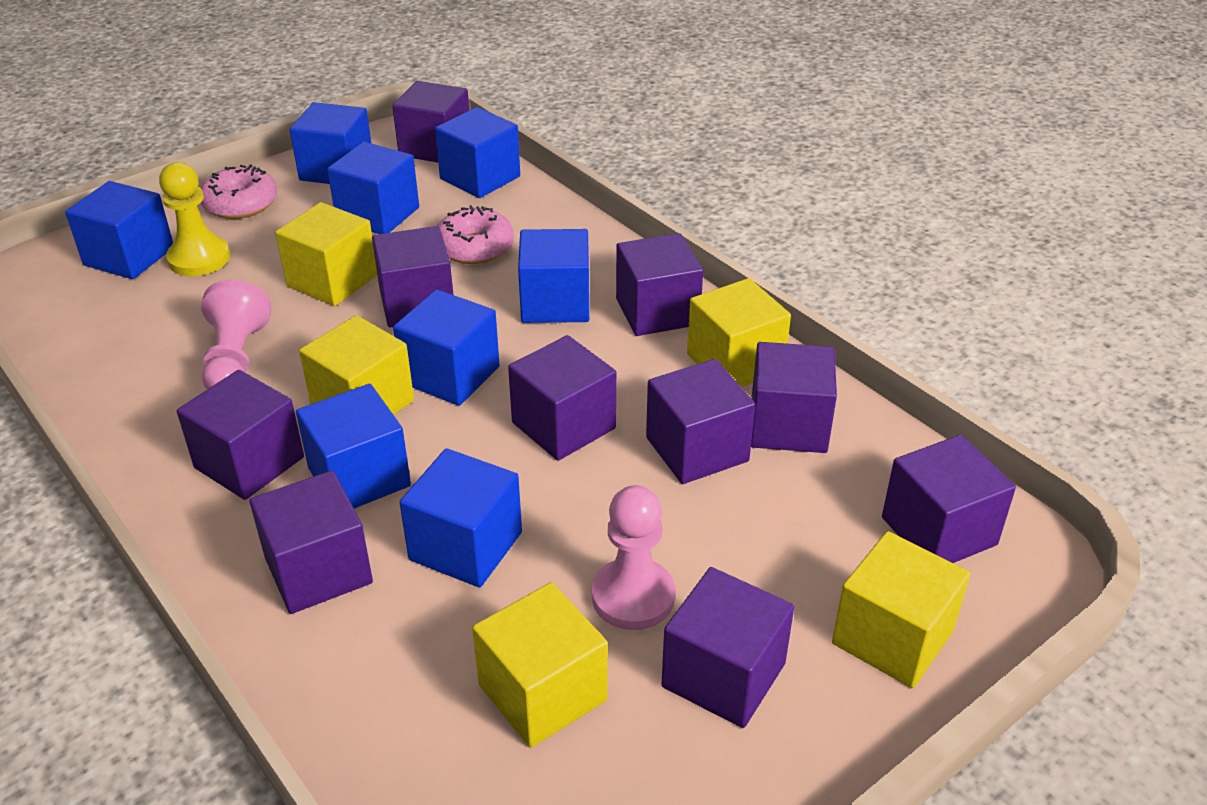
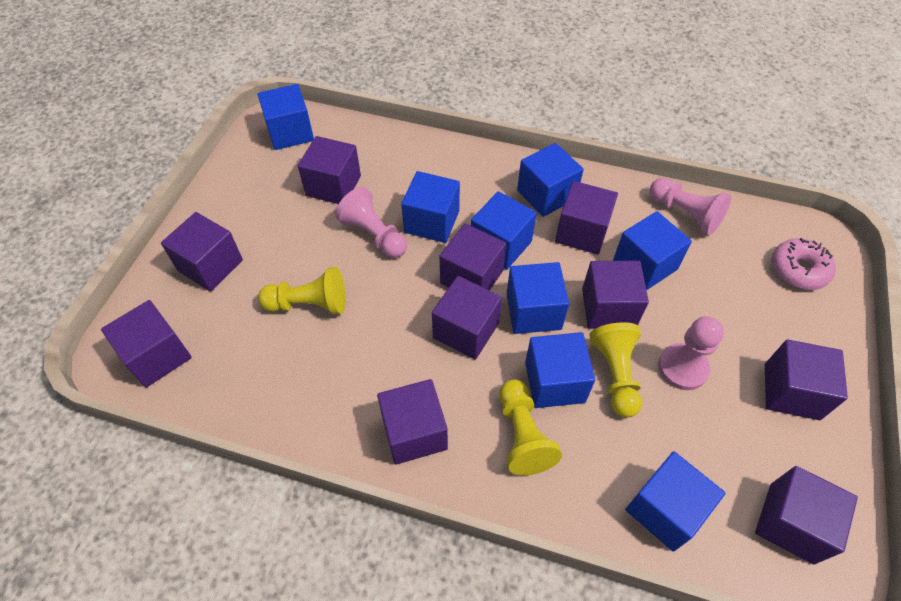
pink donut: [200,165,277,219] [437,205,514,264] = 2 -> [772,238,836,290] = 1
pink pawn: [201,280,271,389] [592,485,675,630] = 2 -> [335,187,407,258] [650,178,731,235] [658,316,724,390] = 3
yellow cube: [275,202,377,306] [299,315,414,415] [472,582,608,748] [687,278,791,387] [832,531,970,688] = 5 -> none = 0
yellow pawn: [159,162,230,276] = 1 -> [258,267,346,315] [499,379,562,476] [589,322,642,418] = 3

